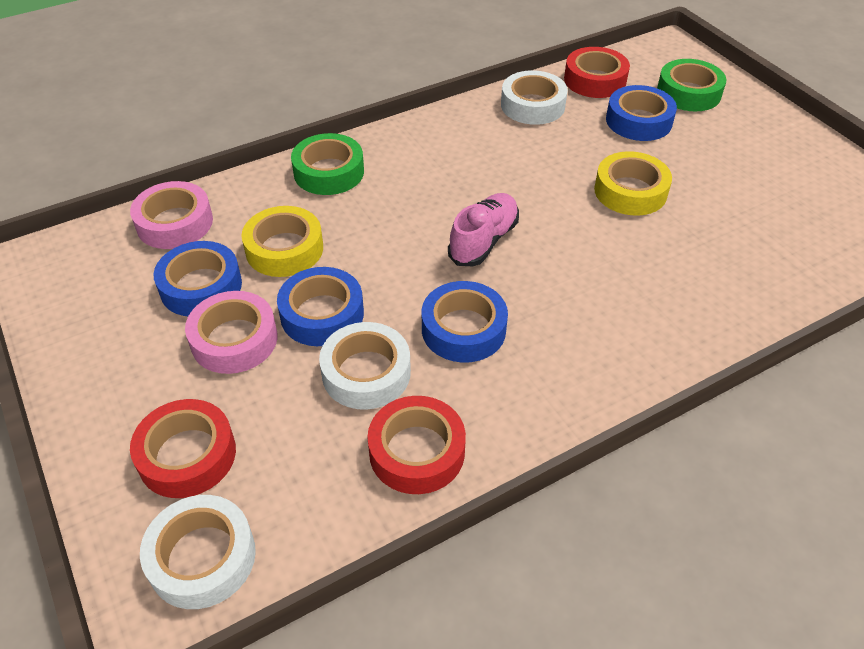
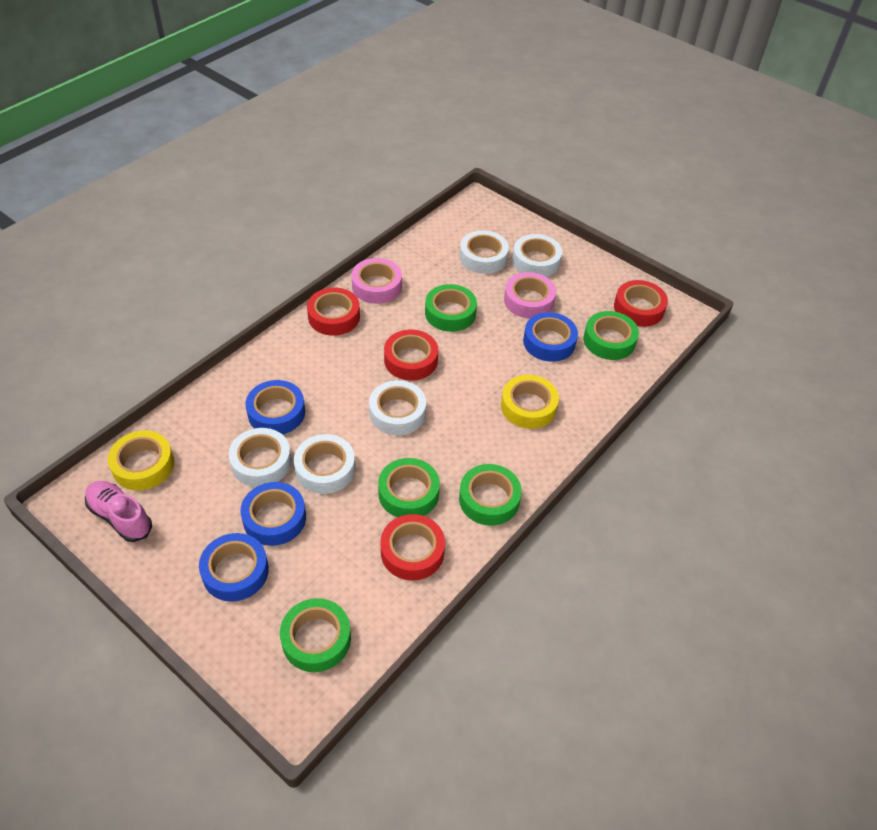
green tape: [291,133,364,195] [657,59,727,111] = 2 -> [280,598,351,672] [378,458,440,517] [425,284,477,332] [459,464,522,526] [584,311,639,360] = 5
red tape: [130,399,236,498] [367,396,466,494] [564,47,630,98] = 3 -> [307,288,360,336] [380,514,445,581] [384,330,438,381] [614,280,668,327] = 4
white tape: [140,495,256,609] [319,322,411,410] [501,70,568,125] = 3 -> [228,428,291,487] [294,434,355,494] [369,380,426,435] [459,230,509,274] [512,234,562,277] = 5

